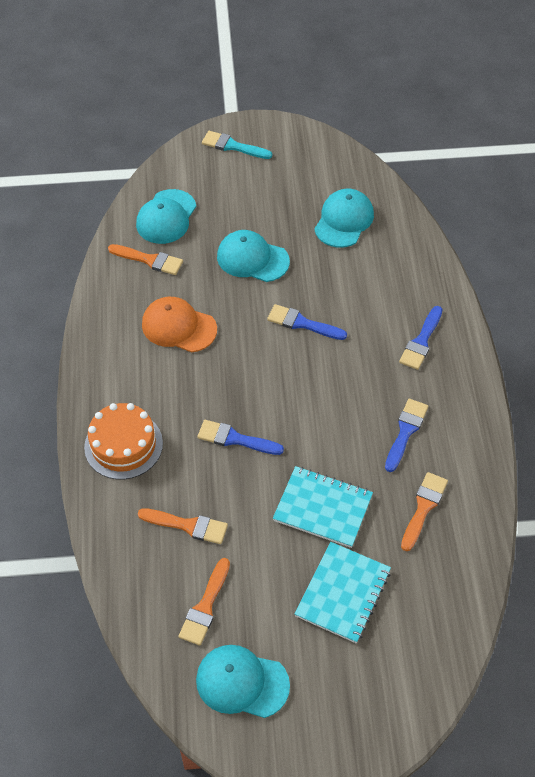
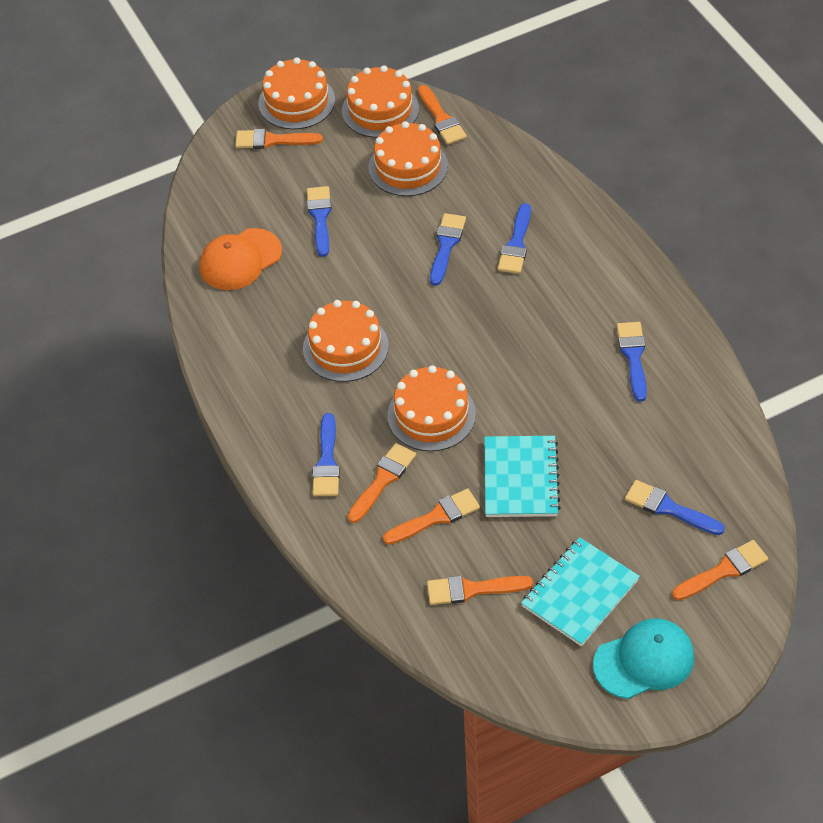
blue brush: [197,420,284,455] [267,304,347,340] [385,399,428,472] [399,306,443,370] = 4 -> [307,186,332,257] [312,413,340,496] [430,213,466,286] [498,203,531,274] [617,322,647,402] [625,480,725,535] = 6
orange brush: [108,244,183,275] [138,508,228,544] [179,558,230,646] [401,472,448,551] = 4 -> [235,129,323,149] [348,443,416,523] [383,489,480,545] [418,85,467,145] [427,576,533,605] [672,540,768,600] = 6
orange cake: [84,403,163,480] = 1 -> [258,57,335,129] [303,300,389,382] [342,65,419,138] [368,121,448,196] [387,365,476,451] = 5
turquoise brush: [202,131,272,159] = 1 -> none = 0
turquoise cap: [136,189,196,244] [196,645,290,718] [217,230,290,282] [314,189,374,248] = 4 -> [593,618,694,699] = 1

